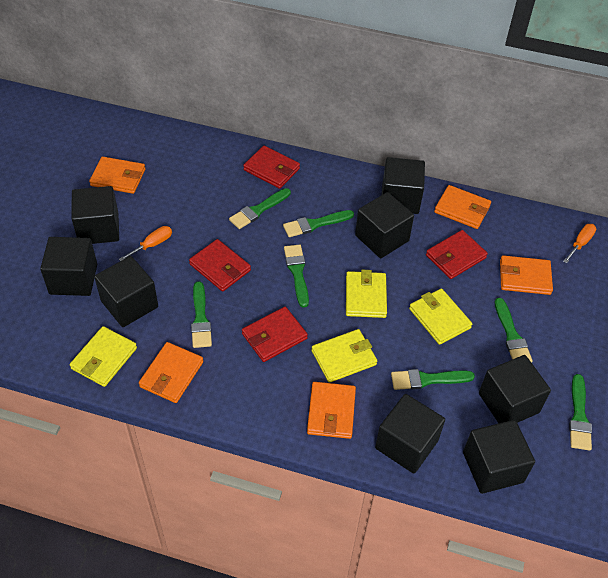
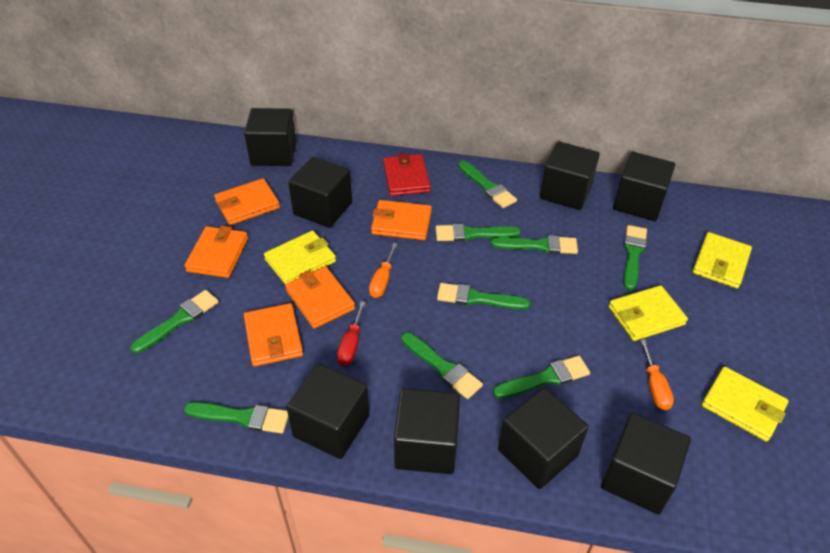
green brush: [191,281,212,348] [229,188,291,229] [283,210,354,237] [284,245,309,308] [391,369,475,390] [495,298,533,363] [569,374,592,451] = 7 -> [131,290,219,353] [184,402,288,434] [401,332,483,399] [436,224,521,242] [437,283,530,310] [458,160,517,208] [491,235,578,254] [493,356,590,399] [624,225,647,290] = 9
red screwdriver: none = 0 -> [337,301,366,366] = 1
red wallet: [189,239,251,291] [242,307,308,362] [243,146,300,189] [426,230,488,279] = 4 -> [383,153,431,196] = 1

